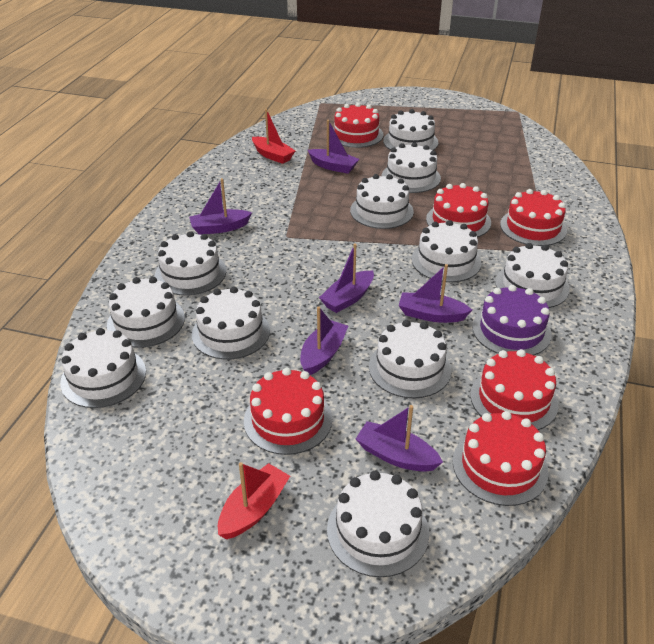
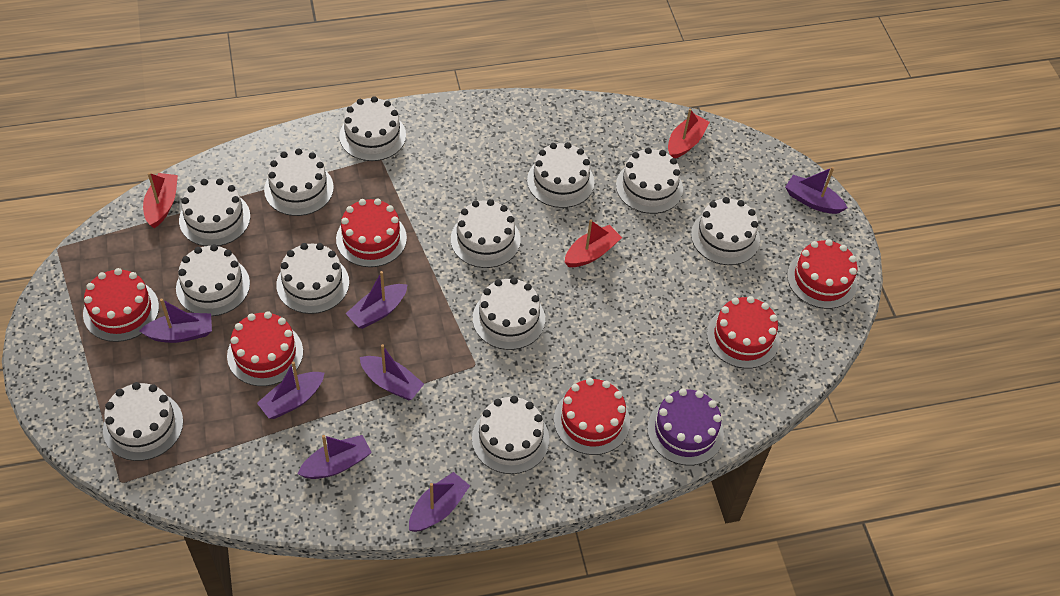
purple boat: [189,178,252,235] [300,306,348,375] [308,120,359,174] [319,243,374,313] [356,405,443,472] [399,264,472,323] = 6 -> [139,299,212,343] [257,361,324,419] [298,435,372,479] [345,271,408,329] [360,344,424,400] [409,472,470,532] [785,167,847,214] = 7
red boat: [218,462,290,539] [252,109,295,164] = 2 -> [143,172,178,228] [565,220,622,267] [668,108,710,159] = 3
white cake: [60,328,146,408] [107,277,185,348] [155,231,226,296] [192,287,270,360] [327,471,429,577] [350,174,414,229] [369,320,451,398] [382,142,441,193] [383,109,438,151] [411,220,481,282] [495,243,570,308] = 11 -> [103,382,183,461] [176,244,250,316] [179,178,250,246] [264,148,334,216] [276,243,349,314] [339,96,406,161] [451,199,521,268] [472,396,549,474] [473,277,545,350] [527,142,595,208] [616,148,683,214] [691,197,760,265] = 12

